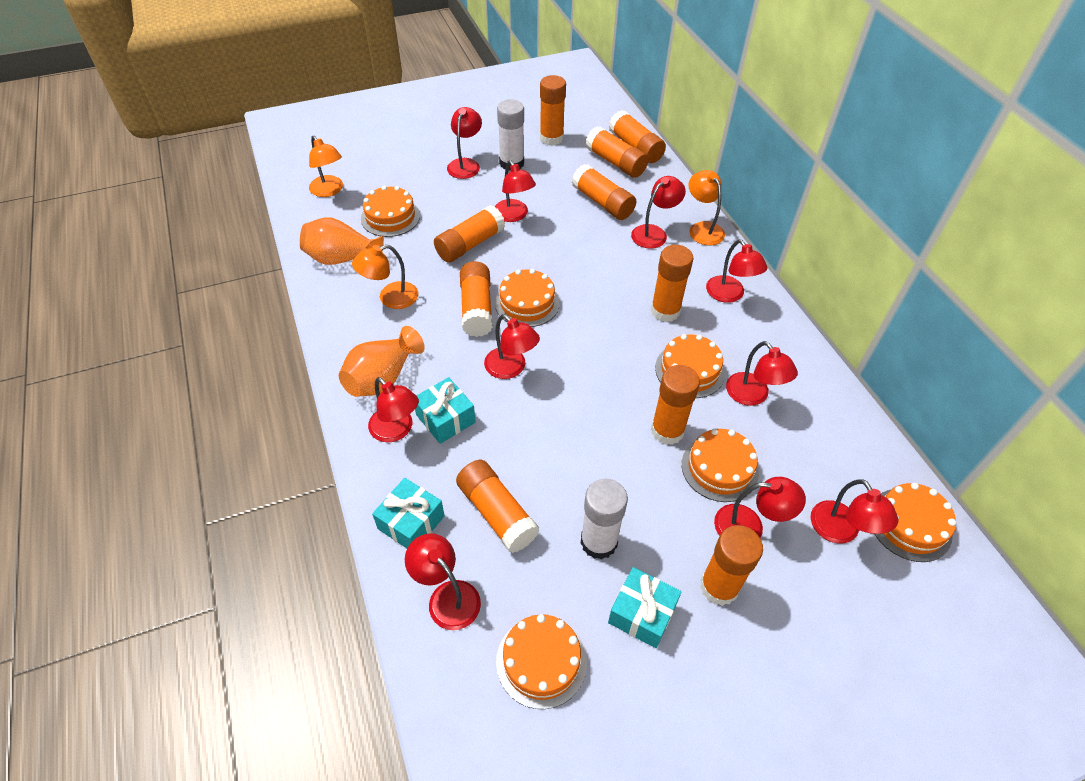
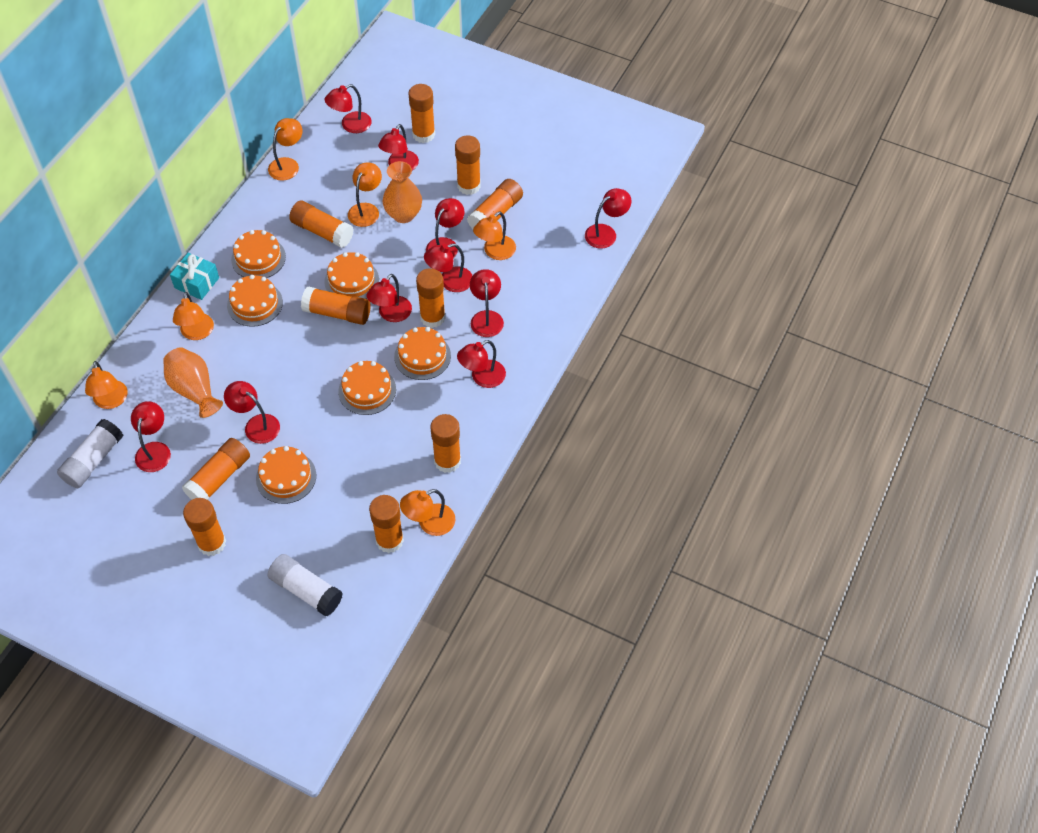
orange lamp: [309,136,343,197] [352,245,418,309] [689,170,725,245] = 3 -> [85,361,128,409] [173,292,214,340] [268,118,302,181] [348,162,382,227] [400,489,455,536] [473,211,516,260] = 6
turquoise gift: [372,478,445,548] [415,377,476,444] [608,567,682,648] = 3 -> [170,253,219,300] = 1

